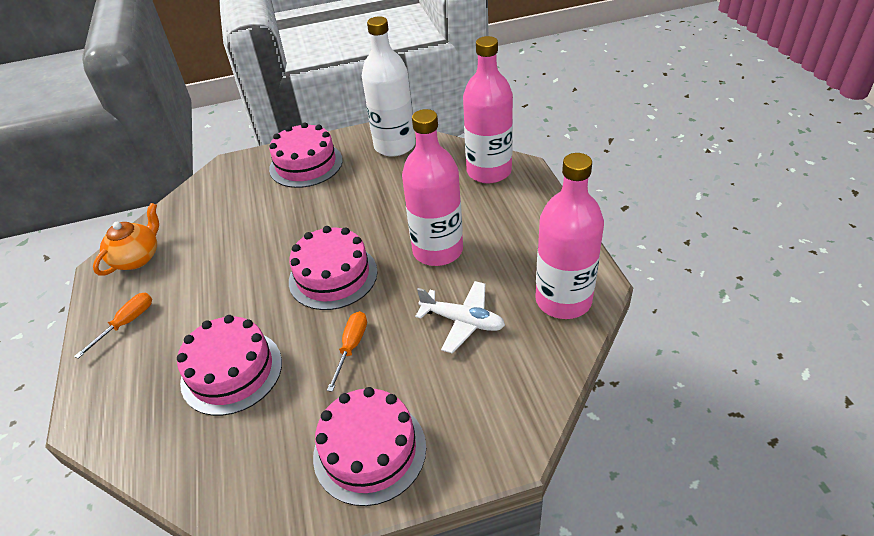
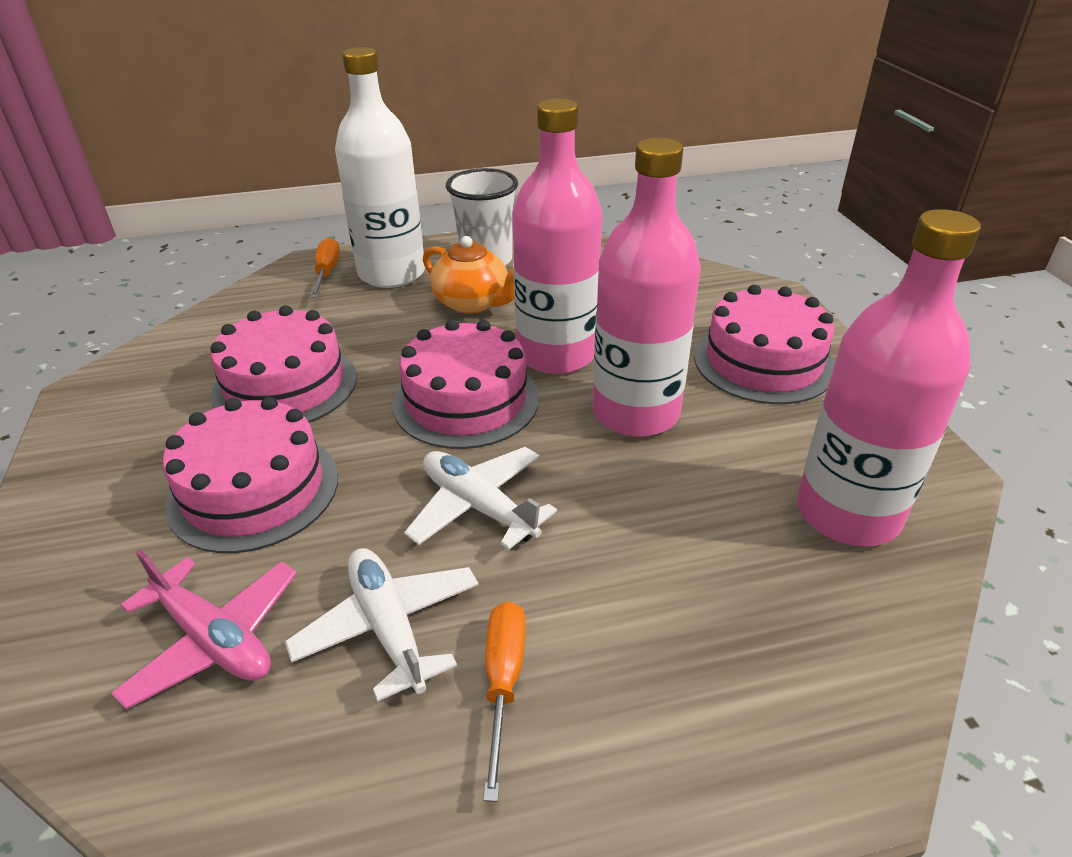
pink plane: none = 0 -> [111,550,297,709] = 1
white cup: none = 0 -> [446,168,518,266] = 1
white plane: [415,281,505,354] = 1 -> [285,548,479,702] [404,447,557,550] = 2

